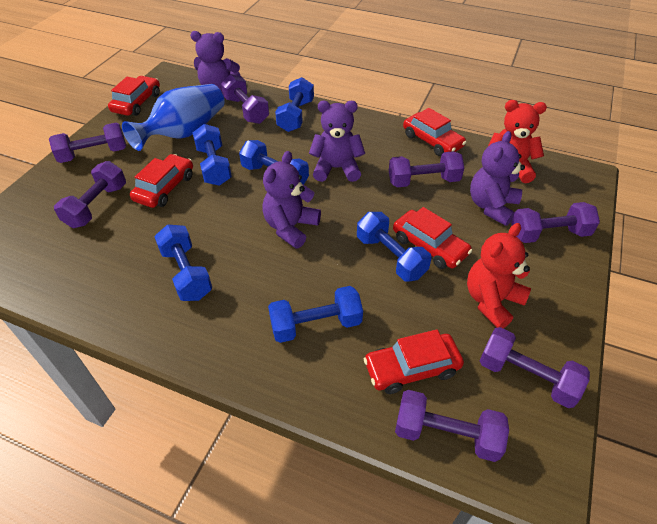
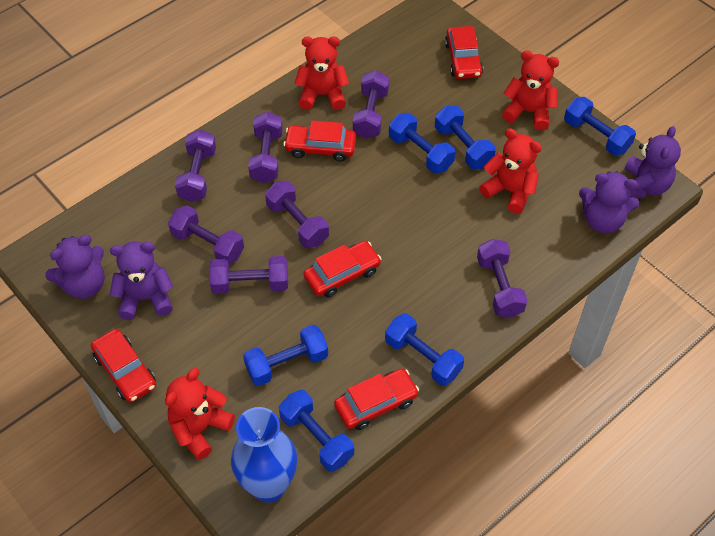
red teddy bear: [467,223,531,328] [488,100,547,183] = 2 -> [165,368,235,460] [294,36,349,110] [479,128,542,214] [502,51,559,130] = 4

